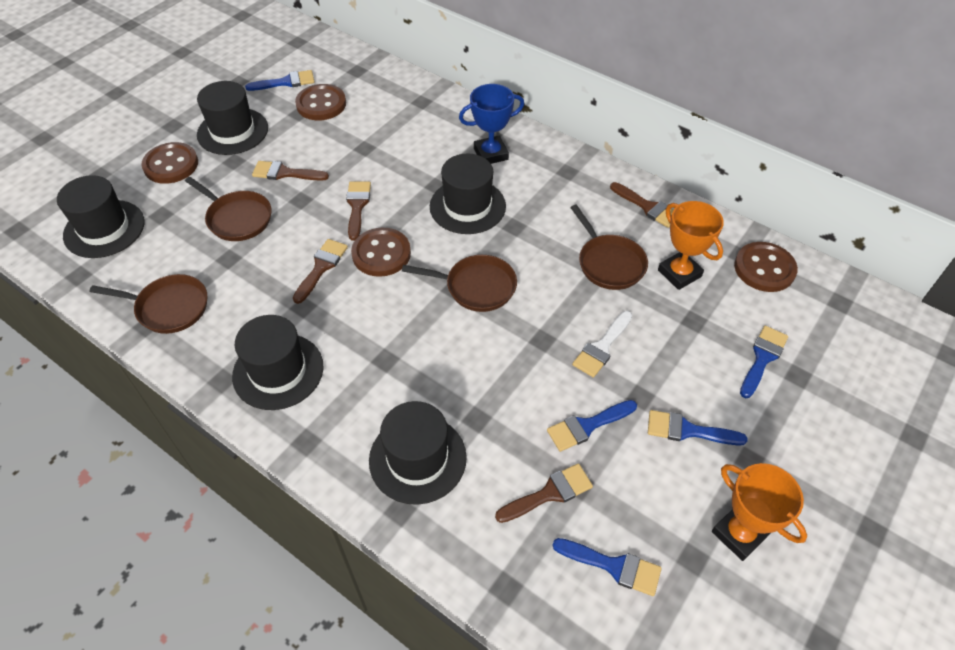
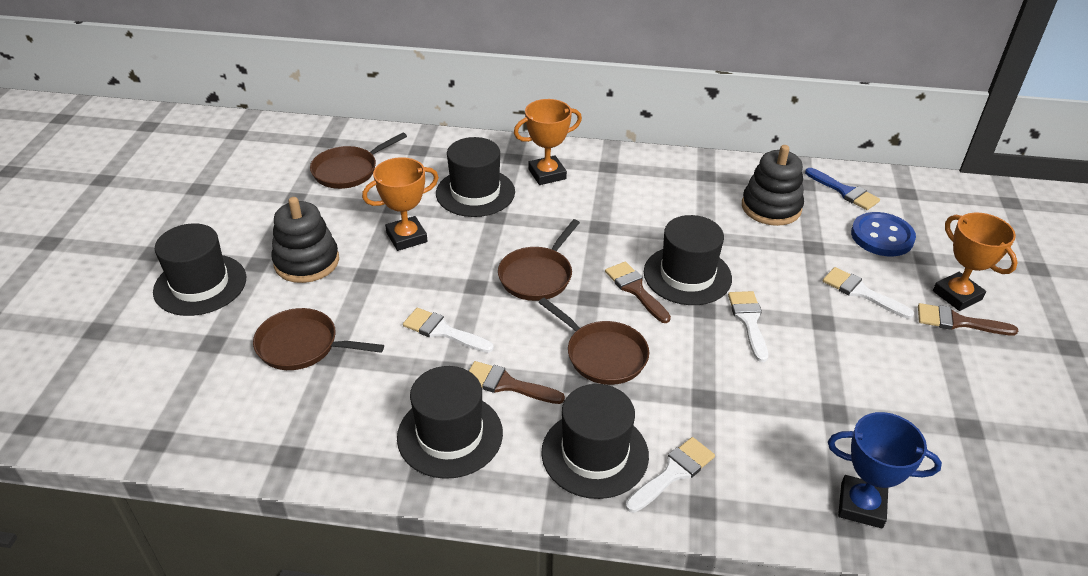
black stacking toy: none = 0 -> [271,197,339,283] [742,145,804,226] = 2
blue brush: [245,70,315,91] [547,400,637,452] [552,538,662,596] [648,410,747,445] [740,326,788,398] = 5 -> [805,168,880,210] = 1
blue button: none = 0 -> [851,212,916,256] = 1
brown brush: [252,161,329,181] [293,239,348,304] [346,181,371,240] [495,463,593,523] [610,182,673,228] = 5 -> [469,361,565,404] [605,262,671,323] [918,303,1018,335] = 3
brown button: [141,142,198,184] [295,84,346,120] [351,228,411,277] [734,242,798,292] = 4 -> none = 0
orange trophy: [658,201,724,290] [712,463,807,561] = 2 -> [362,157,439,251] [514,99,582,185] [933,213,1018,311] = 3
white brush: [572,311,632,378] = 1 -> [403,308,494,353] [626,437,715,513] [728,291,768,362] [823,267,914,319] = 4

